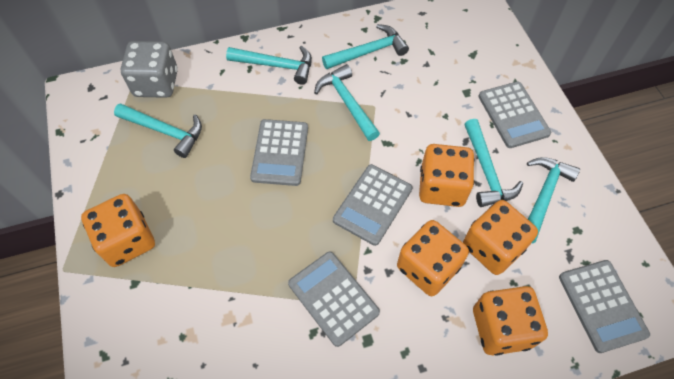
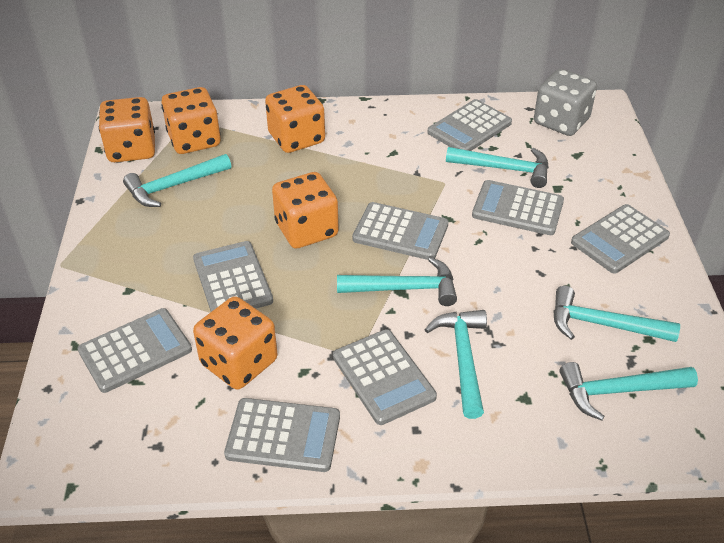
grey calculator: [250,119,308,186] [288,251,380,347] [333,164,412,246] [478,81,551,148] [559,260,650,353] = 5 -> [78,308,192,393] [193,241,273,312] [224,398,340,472] [333,329,437,425] [352,202,449,260] [427,99,512,151] [472,180,564,235] [571,204,670,273] = 8

